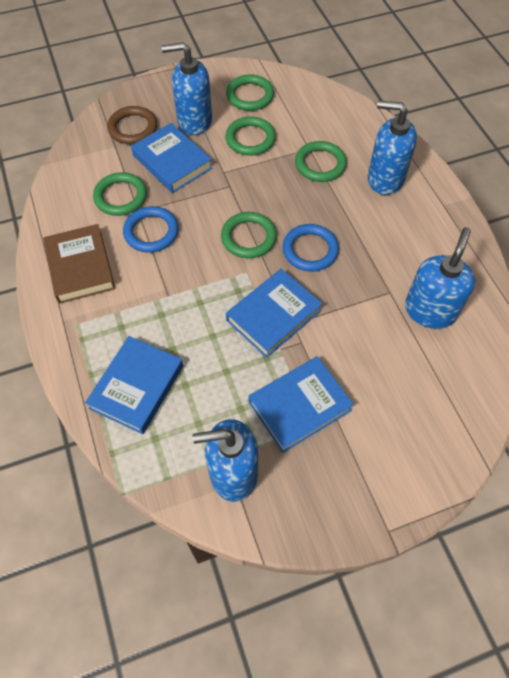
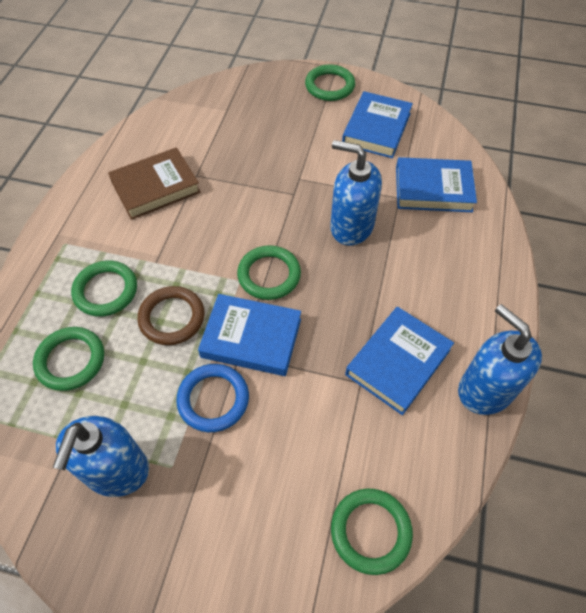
blue ring: [123,206,179,253] [282,224,339,272] = 2 -> [176,364,249,432] = 1
blue soap dispenser: [161,42,212,135] [193,419,258,502] [368,101,417,195] [405,227,476,329] = 4 -> [53,416,149,497] [330,140,382,245] [458,304,542,415] = 3

